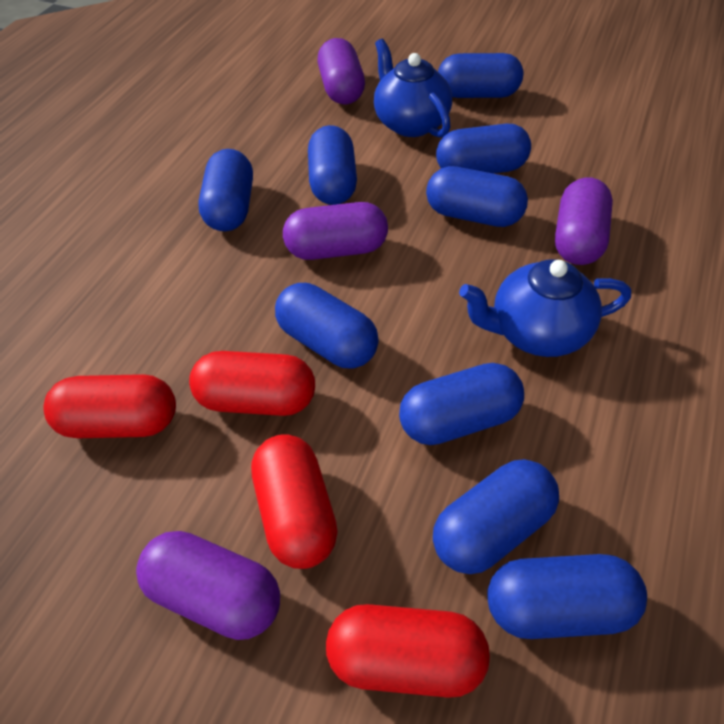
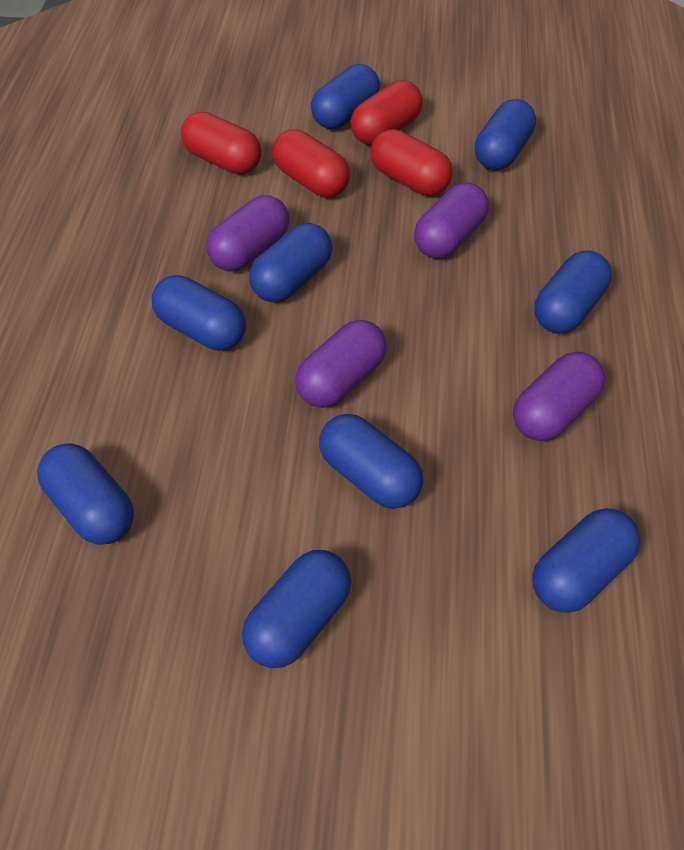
blue teapot: [374,39,452,138] [459,259,631,357] = 2 -> none = 0

